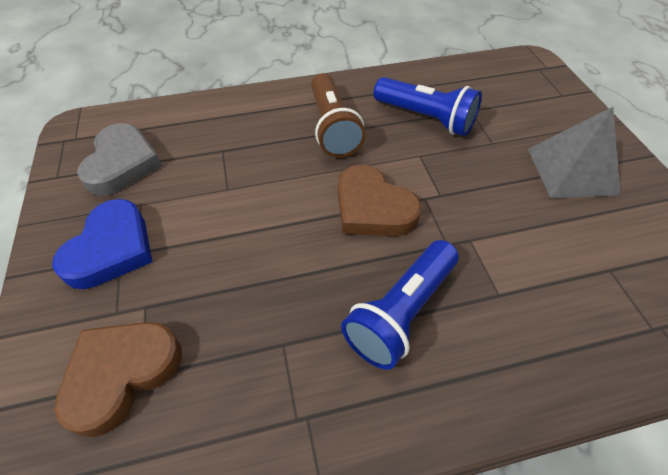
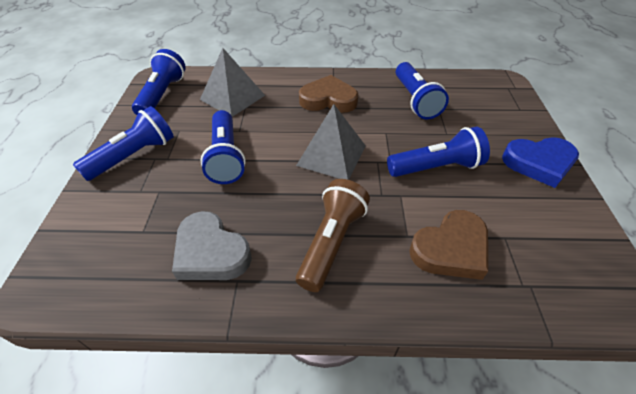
blue flashlight: [341,240,459,370] [374,77,482,136] = 2 -> [73,106,174,181] [132,49,186,115] [200,110,246,184] [387,126,490,177] [396,62,449,119] = 5
grey pyramid: [528,107,621,199] = 1 -> [200,48,265,117] [296,104,366,180] = 2

